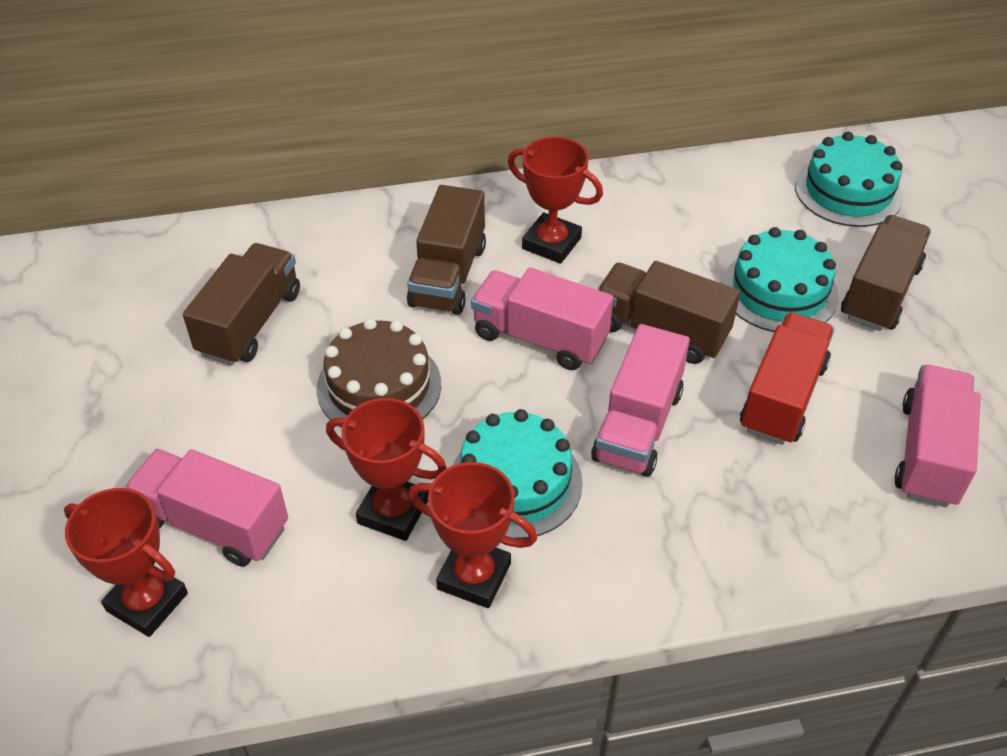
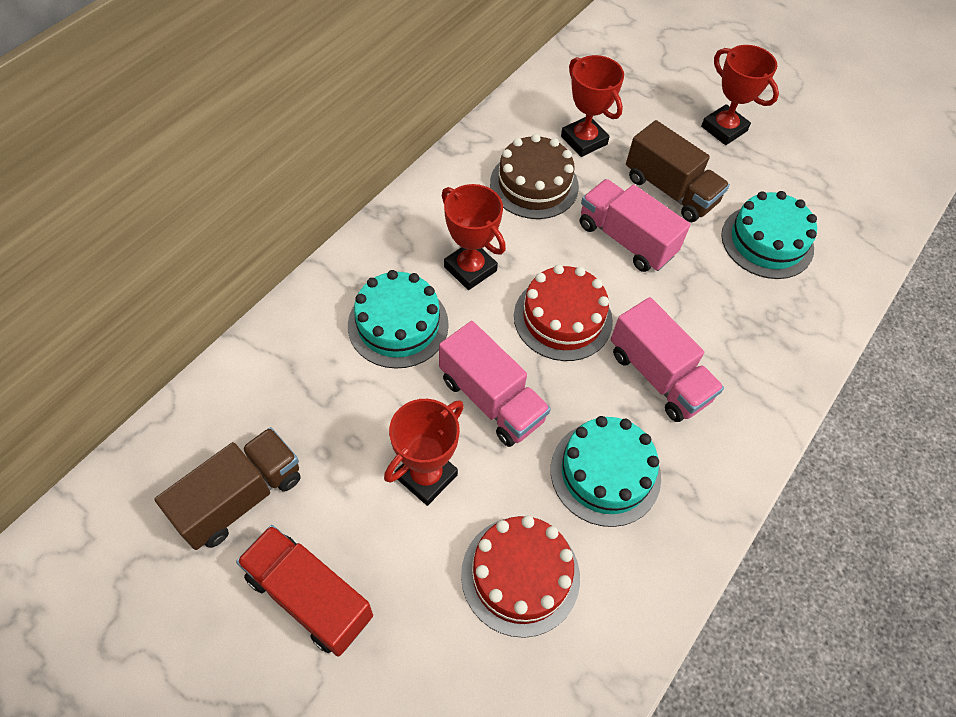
brown truck: [183,243,300,365] [407,185,486,315] [597,261,740,364] [841,215,931,331] = 4 -> [155,427,300,550] [626,120,730,222] = 2
pink truck: [124,449,288,567] [471,268,613,370] [591,324,690,477] [894,365,981,507] = 4 -> [439,321,551,447] [580,179,690,272] [611,297,724,422] = 3
red cake: none = 0 -> [461,516,580,638] [514,264,613,361] = 2

